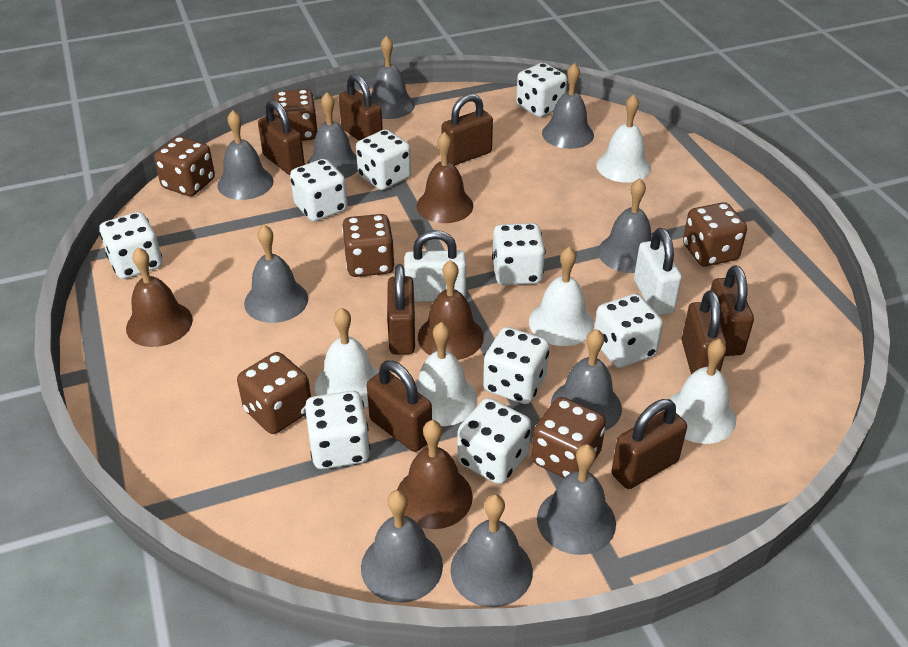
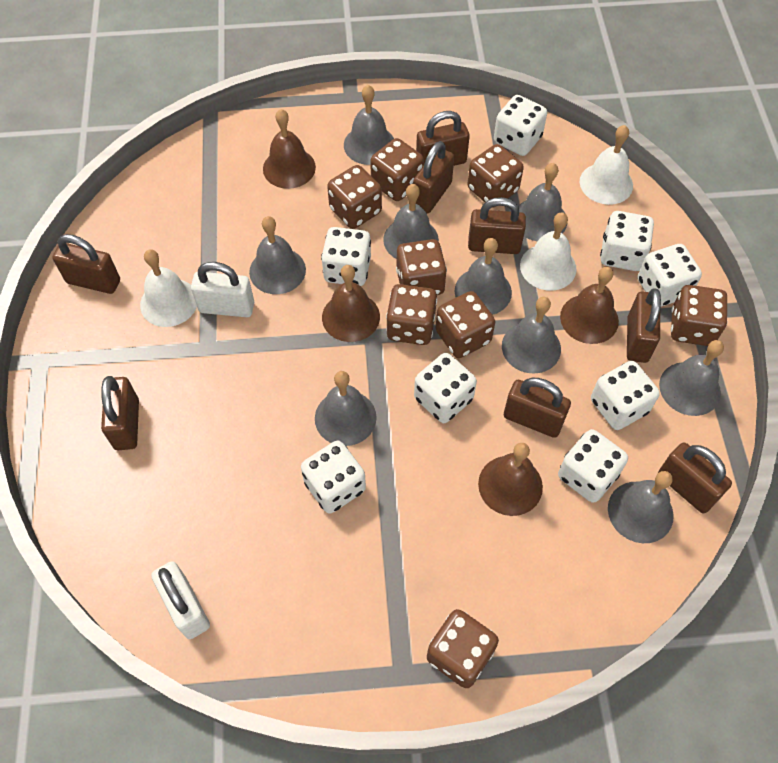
brown dice: [154,136,215,196] [237,352,311,434] [273,89,318,141] [342,214,395,277] [531,397,606,478] [683,202,747,266] = 6 -> [327,165,382,229] [370,138,424,201] [386,284,437,345] [396,239,447,295] [427,609,499,688] [436,291,495,358] [468,144,524,207] [671,285,727,346] = 8
grey bell: [217,110,273,200] [244,225,308,323] [307,92,358,178] [361,490,443,603] [371,36,415,119] [450,494,533,607] [537,444,616,555] [542,63,594,149] [551,329,622,431] [598,178,651,273] = 10 -> [249,216,306,294] [315,371,377,446] [344,85,394,165] [383,184,439,259] [455,238,512,315] [502,297,561,374] [518,163,567,241] [608,471,674,543] [659,340,724,416] = 9
white bell: [315,308,379,408] [415,322,477,426] [529,247,594,346] [596,94,651,183] [669,339,736,444] = 5 -> [140,249,197,327] [520,212,577,291] [580,125,633,205] = 3
white dice: [99,212,162,279] [290,159,348,222] [304,391,370,469] [356,129,411,190] [457,398,531,484] [483,327,550,404] [492,223,545,285] [516,63,567,117] [594,294,663,368] = 9 -> [301,440,366,514] [321,227,371,286] [414,353,477,423] [494,95,547,156] [558,429,628,503] [591,361,660,430] [600,211,654,271] [638,244,702,307] = 8

